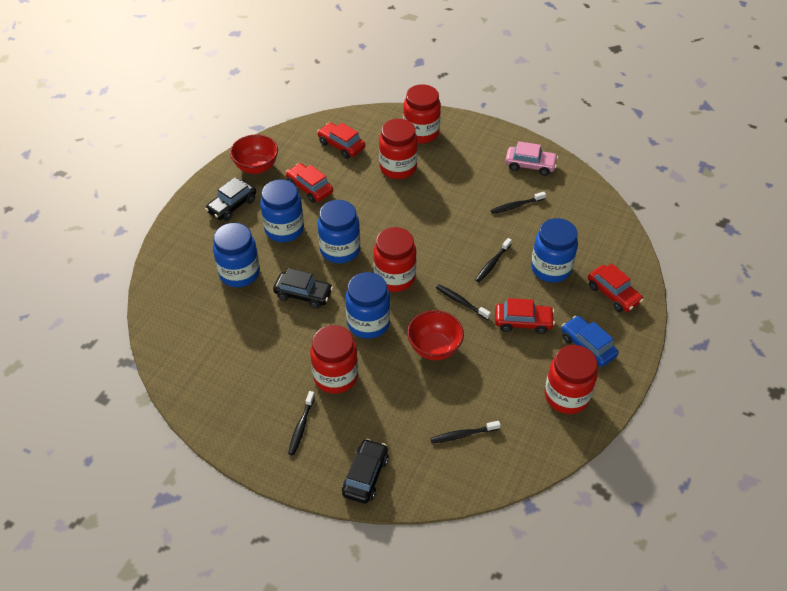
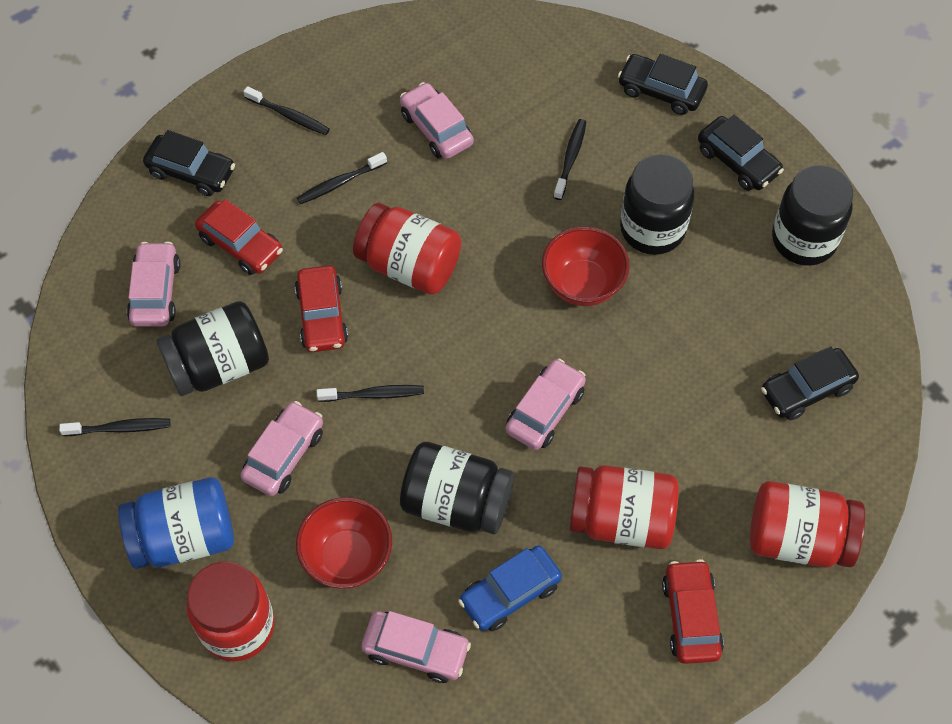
black car: [205,177,256,221] [273,268,333,309] [342,439,389,504] = 3 -> [143,130,235,196] [618,54,708,115] [698,115,784,191] [761,346,859,420] = 4
black jar: none = 0 -> [156,301,269,396] [400,442,514,534] [620,154,695,255] [772,165,853,266] = 4
blue jar: [213,223,260,287] [260,179,304,242] [317,200,360,263] [345,272,390,339] [531,218,578,283] = 5 -> [118,477,234,569] = 1
pink car: [505,141,558,176] = 1 -> [127,242,180,327] [240,401,323,496] [361,611,471,683] [400,82,474,159] [506,358,586,450] = 5
red car: [286,163,333,203] [317,123,365,159] [495,298,555,334] [588,264,643,312] = 4 -> [195,199,283,275] [295,265,348,352] [662,559,724,664] = 3
red jar: [310,325,358,394] [373,227,417,292] [379,119,418,179] [403,84,441,143] [545,345,598,414] = 5 -> [187,561,275,661] [353,203,461,295] [569,465,679,549] [750,481,865,568] = 4

